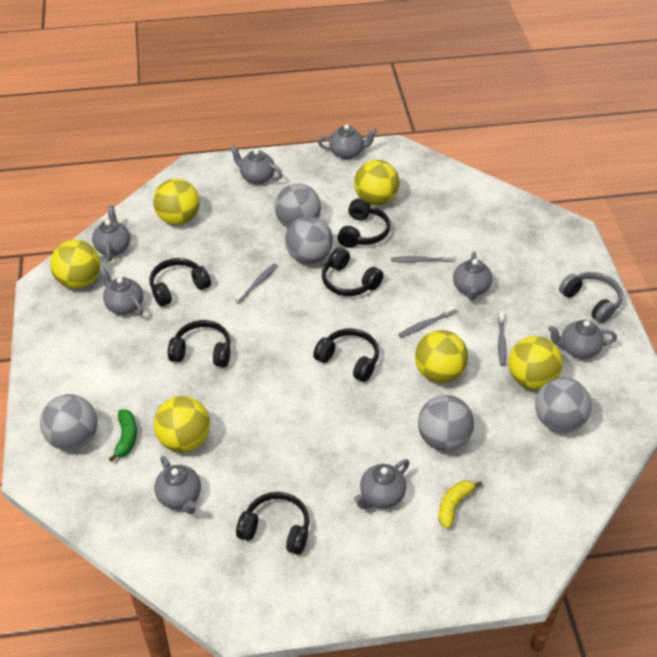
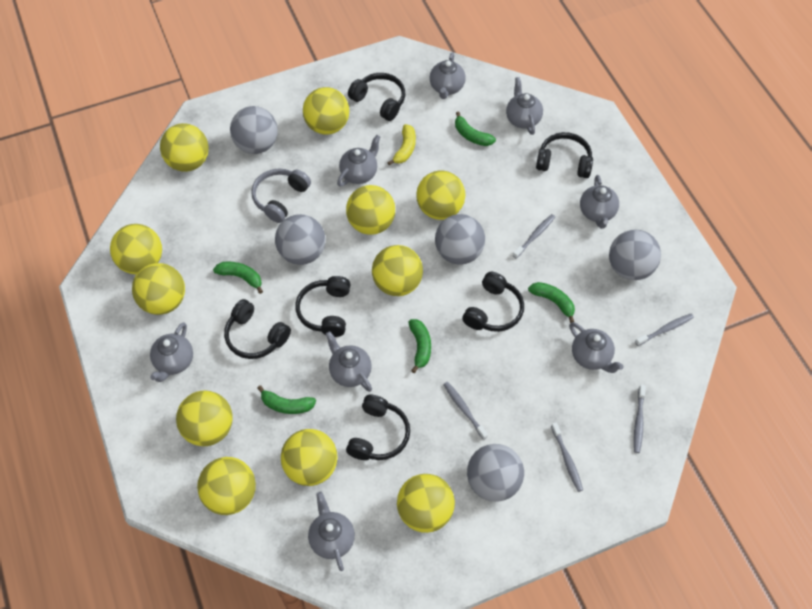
green banana: [109,409,137,462] = 1 -> [213,262,263,294] [257,385,316,414] [408,319,431,373] [455,112,496,146] [528,282,575,323] = 5
grey toothbrush: [235,263,278,304] [391,254,454,262] [399,306,456,338] [498,311,507,366] = 4 -> [443,382,488,440] [513,214,555,259] [551,422,583,492] [634,385,646,453] [635,313,694,346] = 5
yellow ball: [50,240,100,289] [153,179,200,225] [154,396,210,452] [354,160,400,206] [415,330,468,383] [508,336,562,389] = 6 -> [110,224,162,274] [132,263,185,315] [160,123,209,172] [176,390,232,446] [197,457,256,515] [281,429,338,486] [303,87,349,135] [346,185,395,235] [372,245,423,296] [397,474,455,533] [416,170,465,220] = 11

